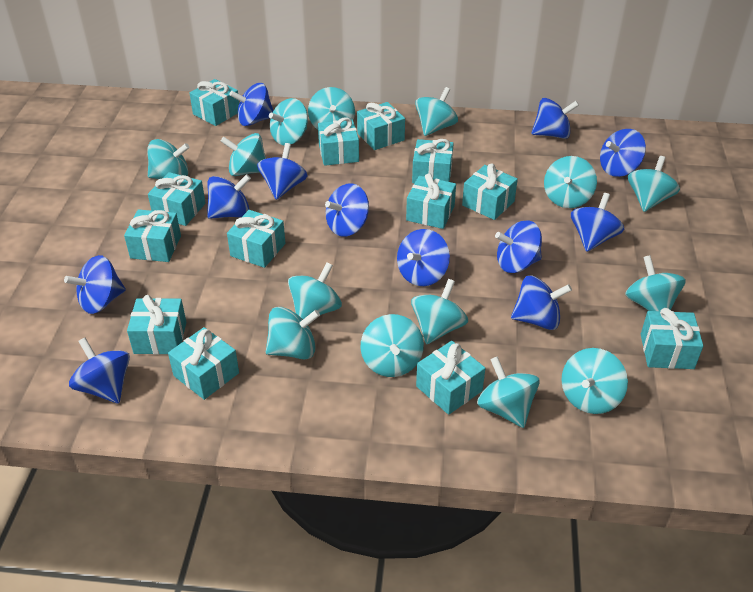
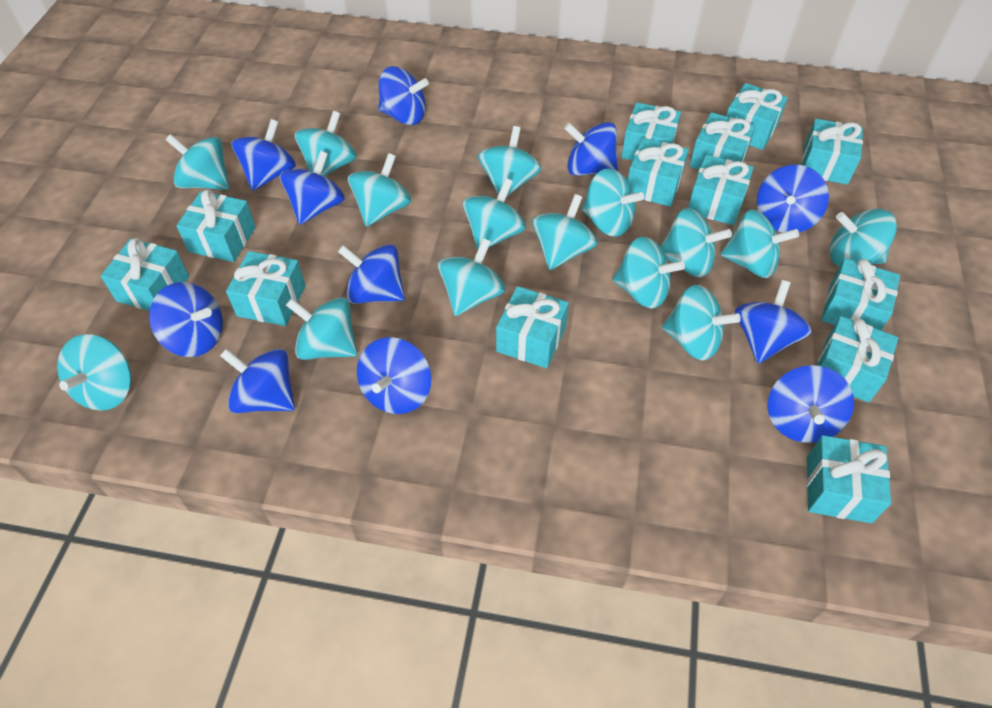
blue spinning top: [64,255,126,314] [69,338,130,403] [207,174,251,219] [229,83,274,126] [257,143,308,200] [325,183,369,237] [397,229,450,286] [495,220,542,273] [511,275,572,330] [531,98,579,139] [571,193,624,252] [600,129,646,177] = 12 -> [149,282,223,357] [220,348,295,413] [231,119,296,191] [280,151,345,224] [338,244,405,304] [357,337,431,414] [378,66,429,125] [564,122,618,176] [735,280,812,364] [757,165,829,232] [768,365,854,443] = 11
turquoise spinning top: [147,139,190,179] [220,133,266,176] [266,307,320,359] [269,98,308,145] [288,263,342,319] [308,87,355,130] [360,314,424,377] [411,279,468,345] [415,87,458,136] [477,356,540,428] [544,156,597,208] [561,348,628,414] [625,255,686,311] [628,156,680,212] = 14 -> [57,334,131,411] [166,134,229,190] [286,297,357,360] [295,111,357,177] [348,153,411,227] [438,238,505,316] [463,178,526,251] [478,126,541,198] [532,194,597,270] [582,168,644,237] [613,237,685,308] [660,208,732,277] [662,285,741,361] [721,209,799,278] [829,209,897,266] = 15

